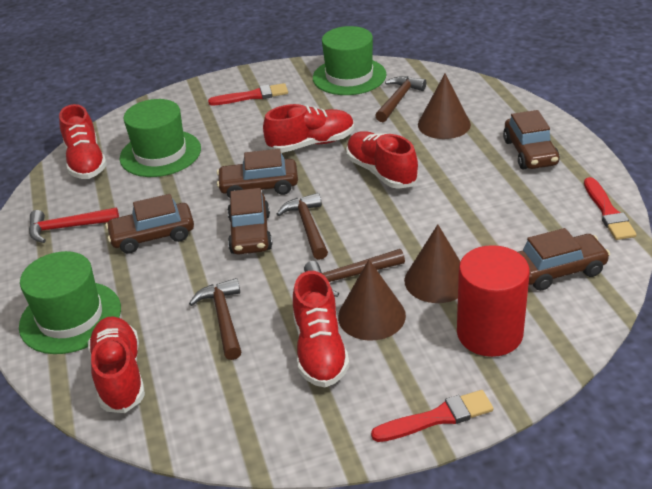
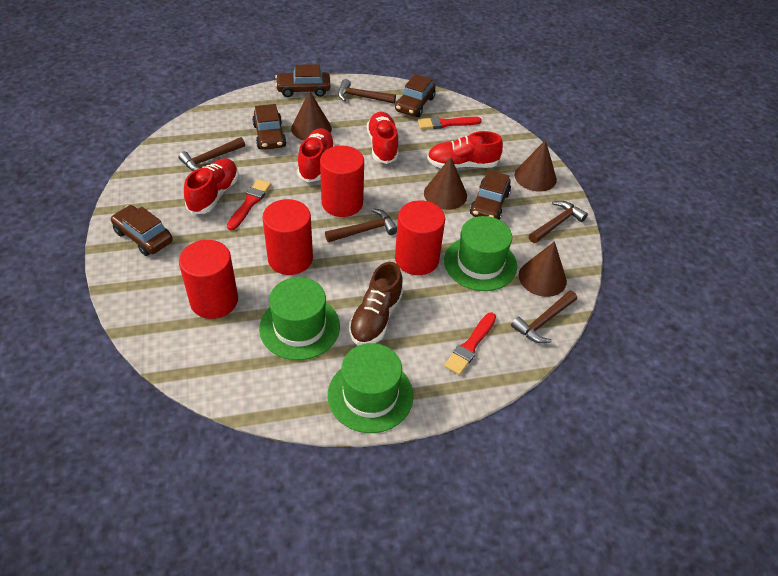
brown cone: [338,260,406,341] [404,224,461,303] [418,74,471,139] = 3 -> [291,91,332,140] [424,157,467,210] [515,140,557,191] [519,241,567,297] = 4
brown hammer: [189,278,241,360] [277,193,328,260] [304,249,405,297] [375,76,426,122] = 4 -> [178,137,245,171] [325,208,397,242] [338,79,396,104] [511,290,577,343] [529,201,588,243] = 5
brown shoe: none = 0 -> [349,262,404,345] = 1
red cylinder: [457,245,530,357] = 1 -> [179,240,238,319] [262,199,313,275] [320,146,364,217] [395,200,445,275] = 4
red hammer: [29,207,119,243] = 1 -> none = 0
red shoe: [59,104,107,179] [88,316,145,413] [263,104,355,153] [293,271,349,387] [346,131,419,189] = 5 -> [184,158,239,214] [297,128,335,182] [367,112,399,164] [427,131,503,168] = 4

